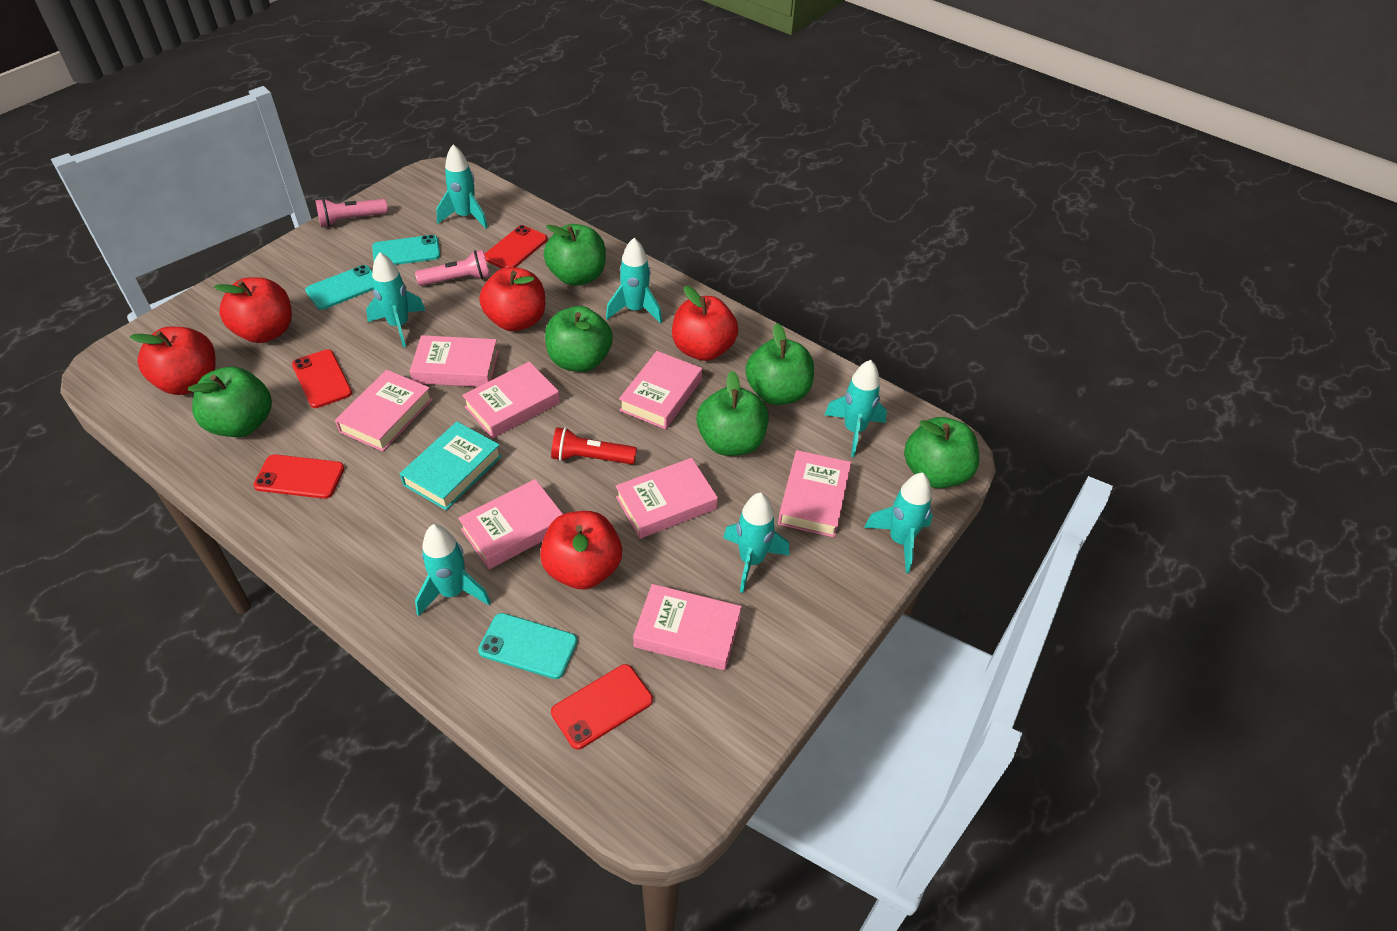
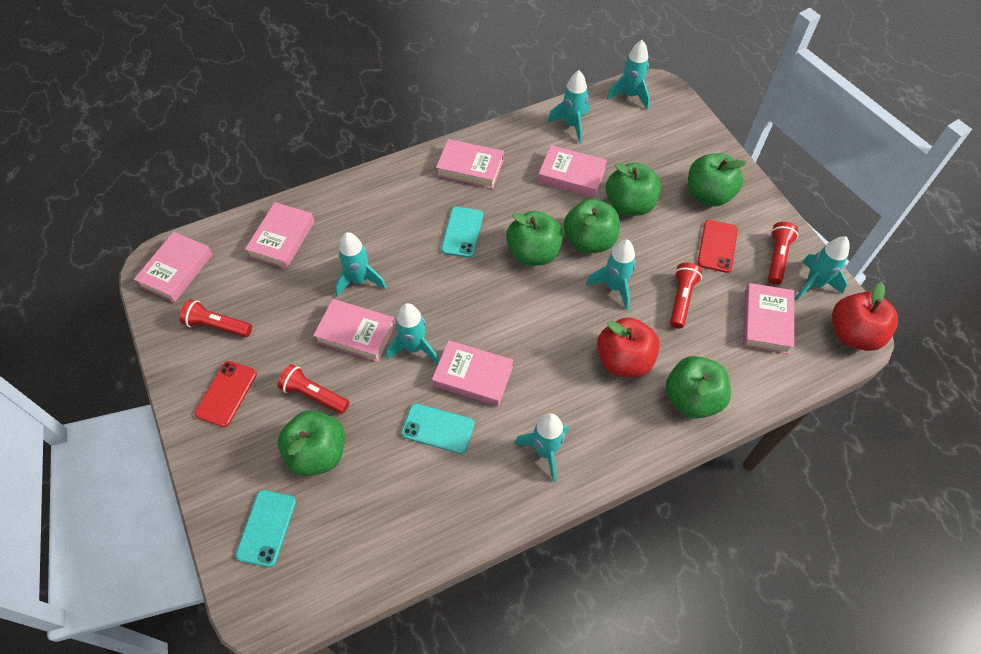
pink book: [335,370,433,452] [410,335,499,387] [458,479,563,569] [462,361,560,438] [616,458,718,539] [619,351,702,429] [633,584,742,670] [778,450,851,538] = 8 -> [134,232,213,303] [245,202,315,269] [313,299,395,362] [432,340,513,407] [436,139,504,189] [538,145,607,198] [743,283,794,354] = 7
pink flashlight: [315,198,388,227] [415,250,490,286] = 2 -> none = 0
red apple: [130,327,216,395] [214,277,292,343] [479,267,545,331] [540,511,622,590] [672,286,738,361] = 5 -> [597,317,660,377] [832,282,898,351] = 2
red flashlight: [551,427,637,464] = 1 -> [180,300,252,337] [277,364,349,414] [670,263,702,329] [768,222,798,285] = 4
red phone: [253,454,344,499] [292,349,352,408] [484,225,547,268] [551,664,653,749] = 4 -> [195,361,257,427] [697,220,738,273] = 2
turquoise book: [400,422,502,510] = 1 -> none = 0

